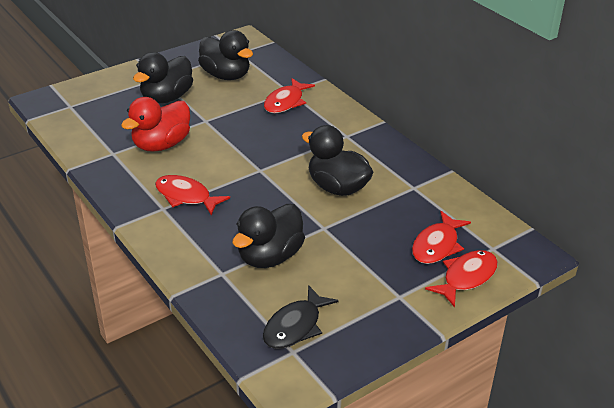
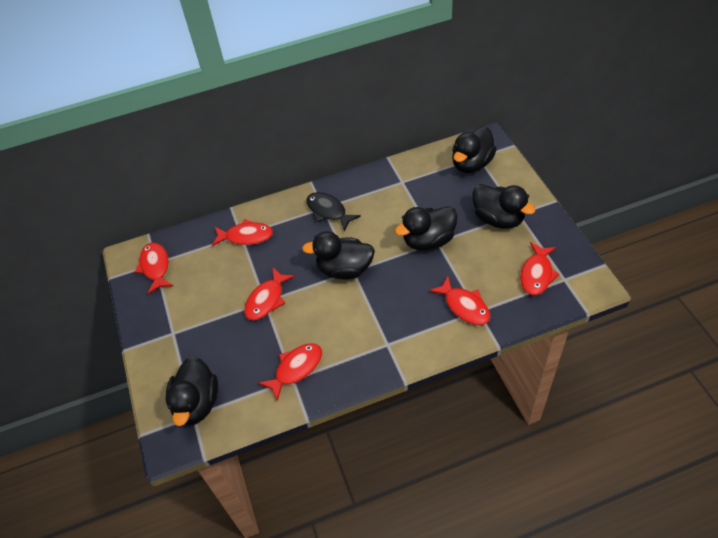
black duck: [133,52,193,103] [198,30,253,80] [232,204,305,268] [302,125,374,196] = 4 -> [166,357,218,426] [302,231,375,280] [395,206,458,251] [452,126,497,173] [472,184,536,229] = 5
red duck: [121,97,190,152] = 1 -> none = 0
red fish: [155,175,230,215] [264,78,315,113] [412,211,471,264] [425,250,498,307] = 4 -> [135,243,173,294] [212,219,273,246] [244,268,295,320] [258,344,322,401] [429,276,490,325] [520,242,560,295] = 6

